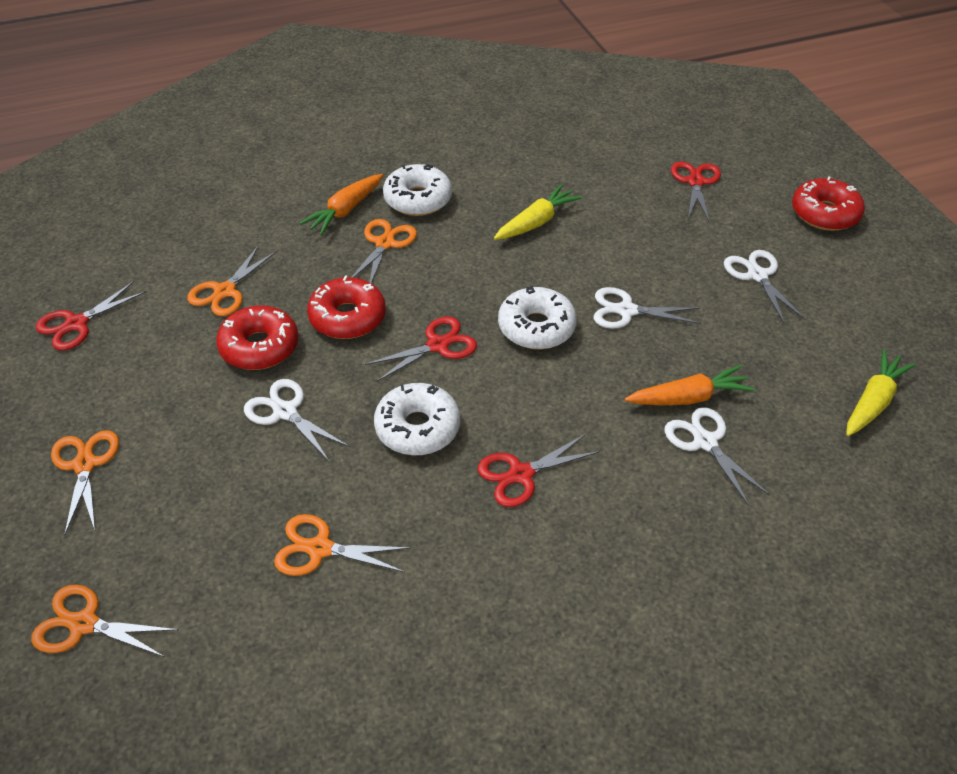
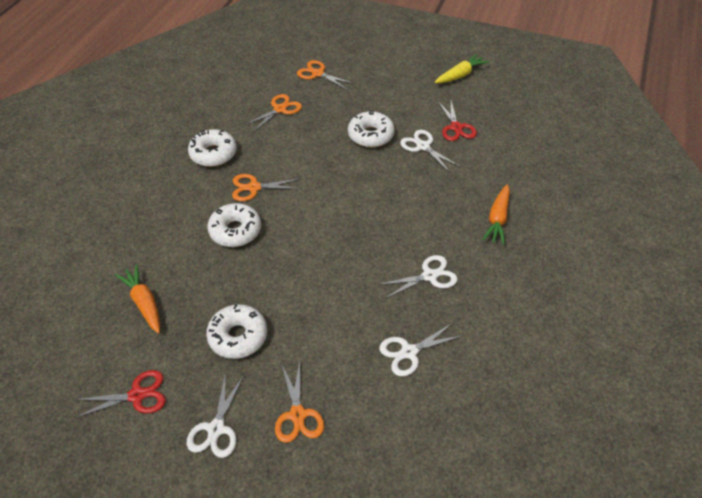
orange scissors: [31,585,179,657] [51,430,119,535] [187,245,277,316] [274,514,411,576] [352,219,417,283] = 5 -> [232,174,302,201] [243,94,302,132] [275,361,324,443] [297,60,355,90] = 4
red donut: [216,305,298,370] [307,275,386,339] [792,176,865,231] = 3 -> none = 0
red scissors: [36,281,147,351] [365,317,477,382] [478,434,601,507] [671,162,721,222] = 4 -> [74,370,166,418] [438,101,477,141] = 2
white donut: [374,383,460,455] [383,164,452,216] [498,286,577,349] = 3 -> [188,129,237,167] [206,304,267,359] [207,203,261,247] [348,111,395,148] = 4
yellow carrot: [494,184,582,240] [846,349,916,436] = 2 -> [435,54,489,83] = 1

